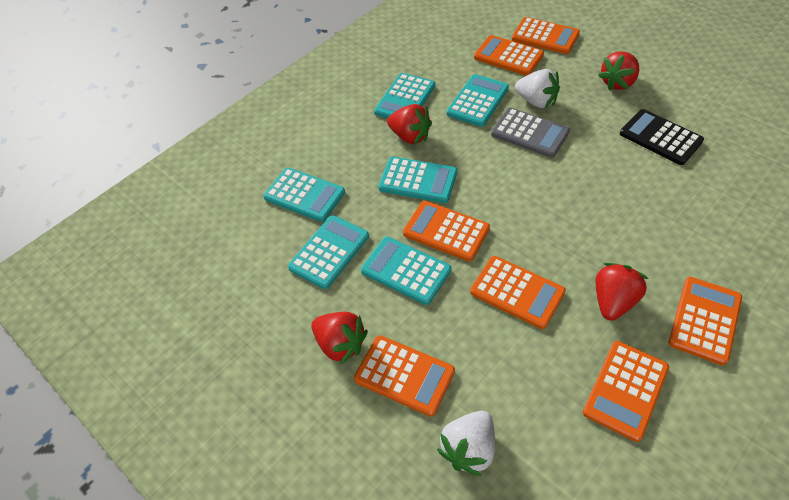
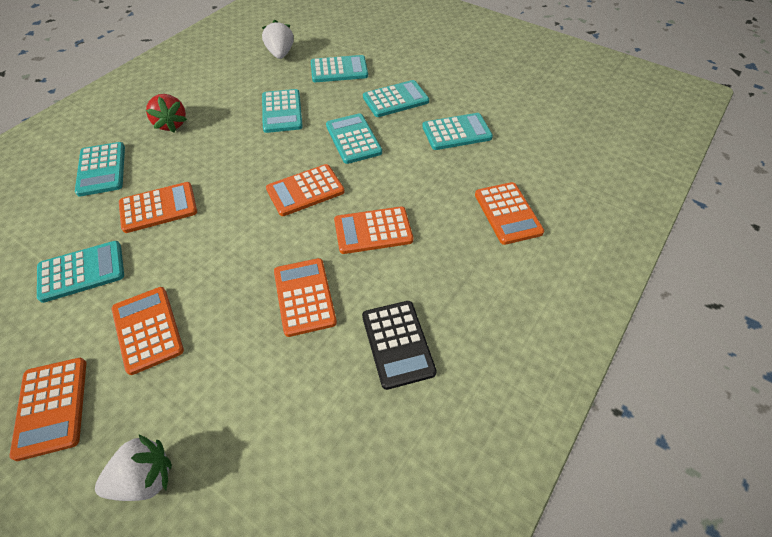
grey calculator: [491,107,570,158] = 1 -> none = 0
red strawberry: [312,312,368,364] [387,104,432,144] [595,263,648,321] [598,51,639,91] = 4 -> [146,94,187,133] = 1
turquoise calculator: [263,167,345,222] [288,215,369,289] [361,236,451,305] [374,73,435,119] [378,157,457,203] [447,74,509,127] = 6 -> [37,241,124,303] [75,142,125,197] [262,89,303,133] [311,55,368,82] [326,113,382,164] [363,80,429,117] [422,113,493,150] = 7

